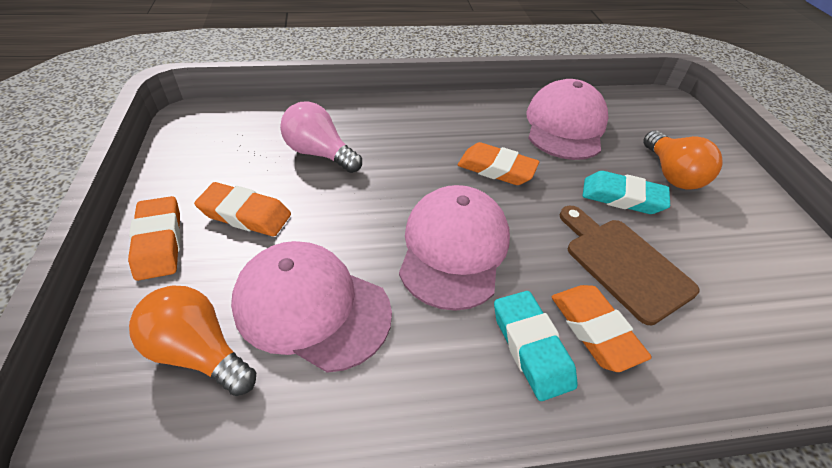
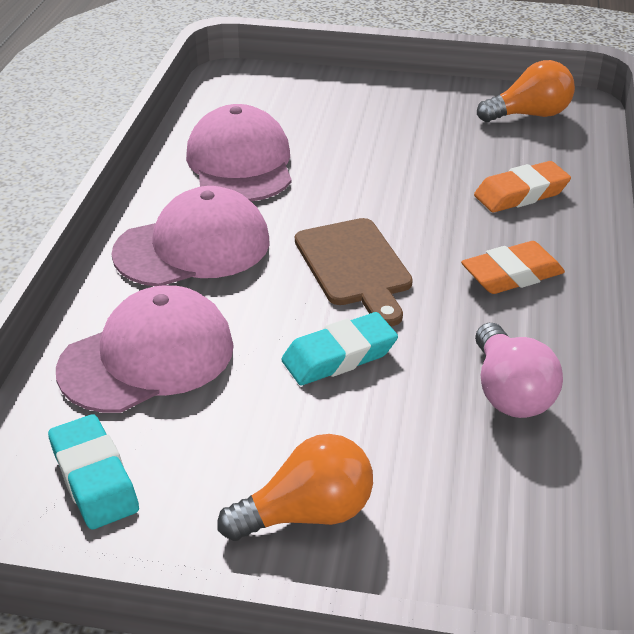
orange eraser: [128,196,181,281] [194,182,291,237] [458,142,539,185] [552,285,652,372] = 4 -> [461,241,565,294] [474,161,571,212] = 2

